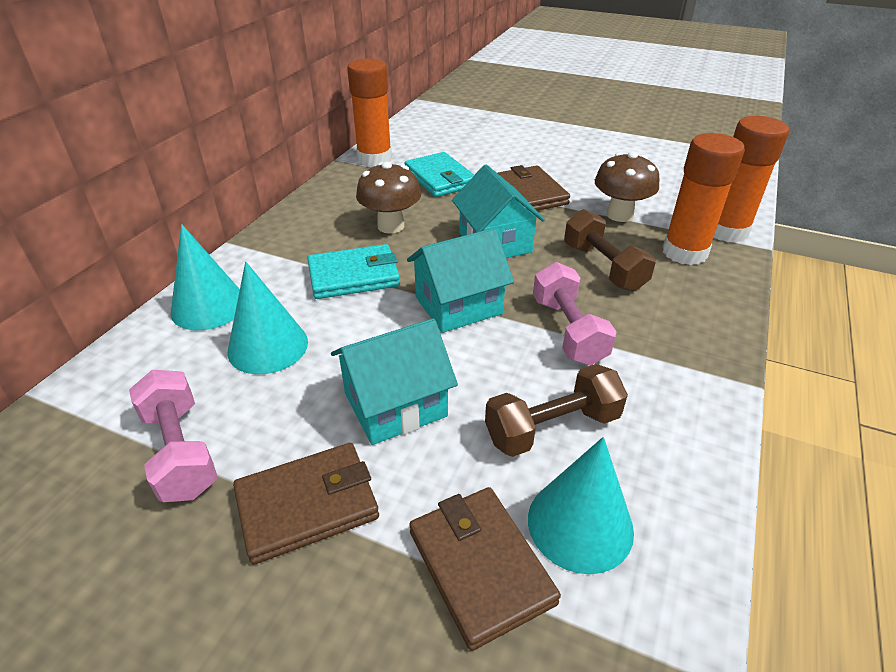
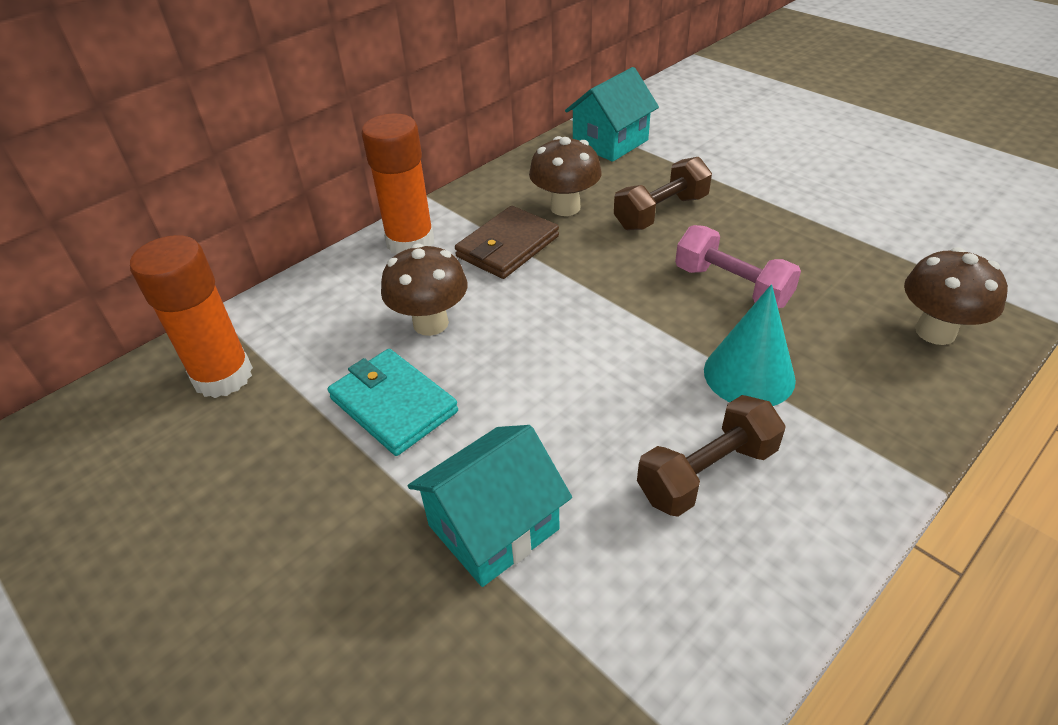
brown mushroom: [356,162,421,234] [595,152,659,222] = 2 -> [381,243,468,336] [529,136,602,216] [904,247,1008,345] = 3
brown wallet: [233,443,379,565] [409,487,561,651] [497,165,570,211] = 3 -> [455,206,559,279] = 1
orange glue stick: [347,58,392,166] [663,133,745,265] [714,116,789,243] = 3 -> [130,235,253,398] [361,113,435,254] = 2
pink dumbbell: [129,370,218,502] [533,262,616,365] = 2 -> [675,225,801,308] = 1
turquoise cone: [171,224,240,330] [228,262,308,374] [528,437,634,574] = 3 -> [704,284,796,406] = 1
turquoise house: [331,318,458,445] [407,228,514,333] [452,165,545,258] = 3 -> [408,425,572,587] [565,67,659,162] = 2
turquoise wallet: [307,244,400,299] [404,152,474,197] = 2 -> [328,349,458,456] = 1

